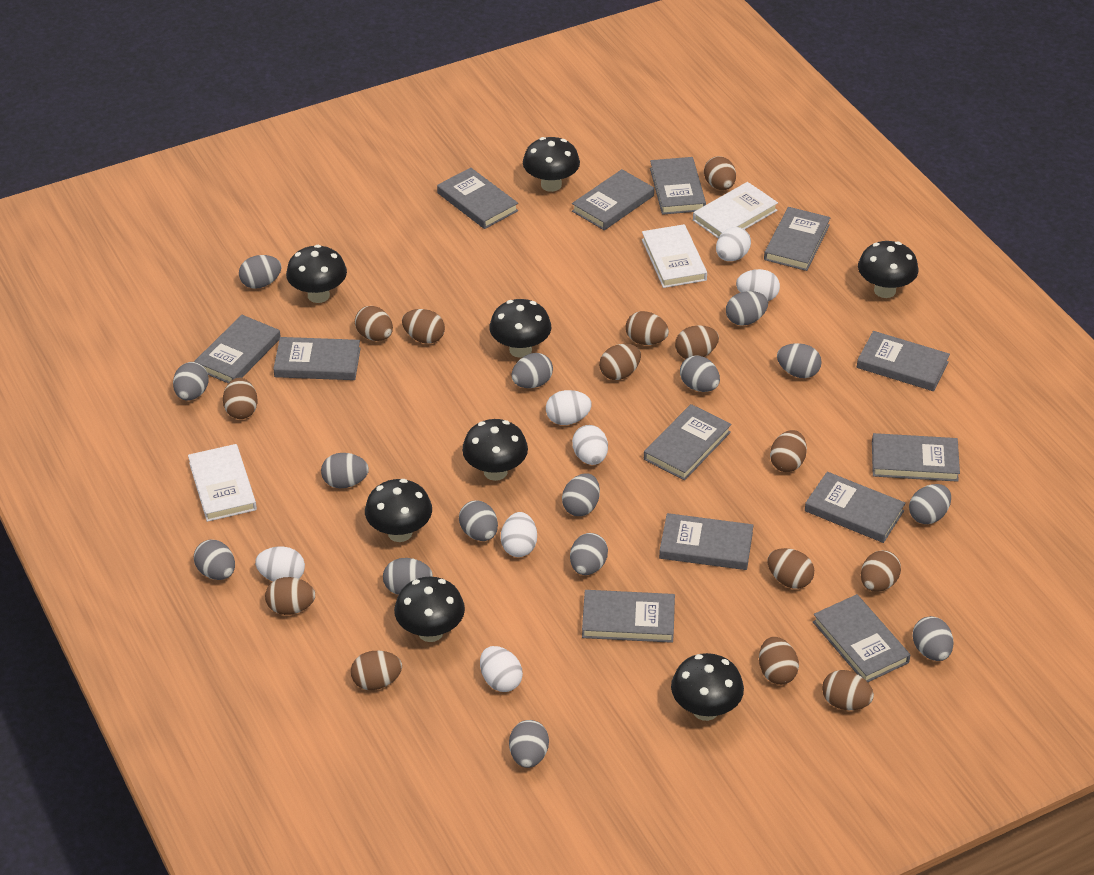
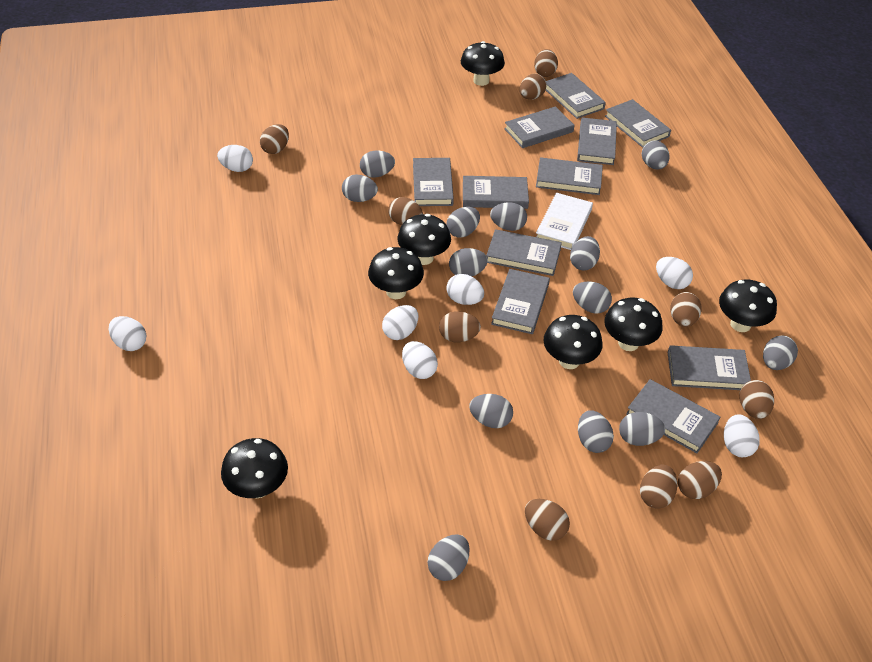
black mushroom: [286,245,347,303] [365,479,432,542] [394,577,465,642] [462,419,528,481] [489,299,551,358] [523,137,580,192] [671,653,744,721] [858,241,919,298] = 8 -> [221,438,288,498] [368,247,424,299] [397,214,451,265] [461,41,505,86] [544,315,603,369] [604,298,663,351] [719,279,777,332] = 7
brown egg: [223,378,258,419] [265,577,315,615] [351,651,402,690] [355,306,393,341] [402,309,445,344] [599,344,641,380] [626,311,669,345] [675,325,719,359] [704,156,736,190] [759,637,799,685] [768,548,814,589] [770,430,807,472] [822,670,874,710] [861,550,901,592] = 14 -> [260,124,289,154] [388,197,423,225] [439,311,481,342] [520,74,546,100] [525,499,570,541] [534,49,558,77] [640,465,677,509] [670,292,702,327] [678,461,722,499] [739,380,774,419] = 10
grey book: [194,315,281,384] [273,337,361,380] [437,168,518,229] [572,169,654,230] [582,590,675,643] [644,404,732,480] [650,157,706,215] [659,513,754,570] [764,207,831,271] [805,472,906,543] [813,594,910,682] [857,331,950,391] [872,433,960,482] = 13 -> [413,158,454,206] [463,176,529,209] [486,229,562,276] [491,269,550,334] [504,106,574,148] [536,157,603,195] [546,73,606,119] [577,118,617,165] [605,99,671,148] [626,379,720,453] [667,345,751,390] = 11
grey egg: [173,362,209,401] [194,540,235,580] [239,255,282,289] [321,453,369,488] [383,558,433,595] [459,500,498,541] [509,720,549,768] [511,353,553,388] [562,473,600,516] [570,533,608,575] [680,355,720,392] [726,291,768,326] [777,343,822,378] [909,484,951,524] [912,616,954,661] = 15 -> [342,175,378,202] [360,151,395,178] [428,534,469,581] [446,207,480,238] [449,248,488,276] [469,394,513,428] [490,203,527,231] [570,236,600,270] [573,281,612,314] [578,410,614,453] [619,412,665,446] [642,141,669,169] [763,335,798,370] = 13
white book: [188,444,257,522] [642,224,707,288] [693,182,778,238] = 3 -> [536,193,593,250] = 1

